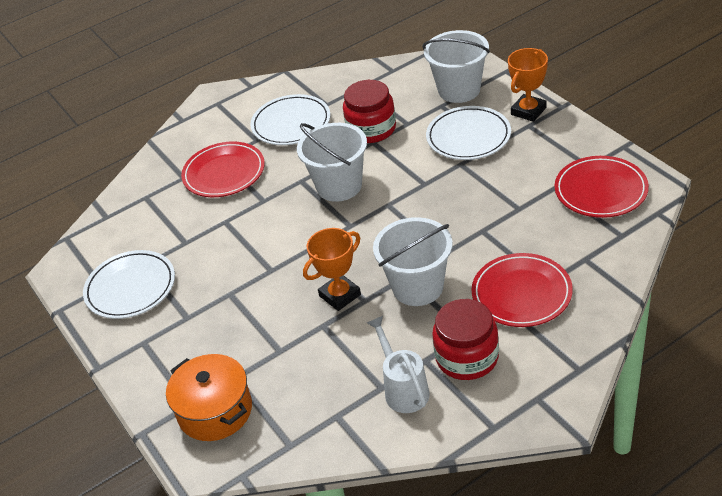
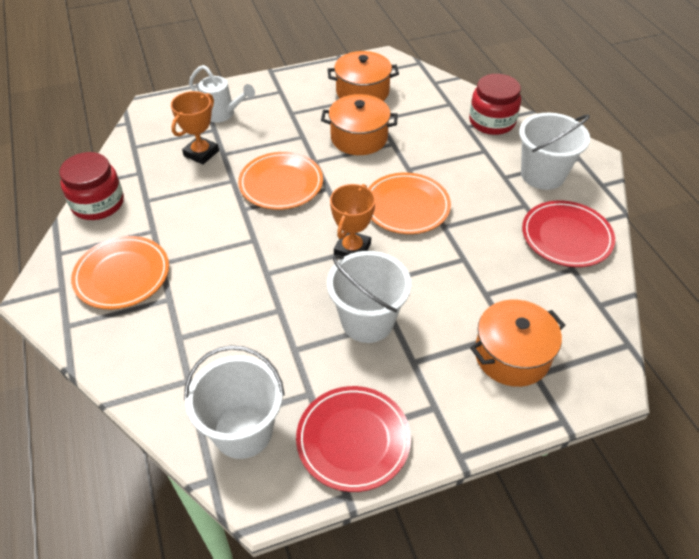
orange plate: none = 0 -> [71,236,169,309] [238,152,323,210] [368,173,451,234] = 3
orange pot: [166,354,252,441] = 1 -> [321,94,398,155] [327,51,399,101] [470,300,566,387] = 3
red plate: [181,142,265,197] [471,253,573,327] [554,156,649,218] = 3 -> [296,386,411,492] [522,200,615,267] = 2
white plate: [83,250,175,319] [250,94,330,145] [426,106,511,160] = 3 -> none = 0

